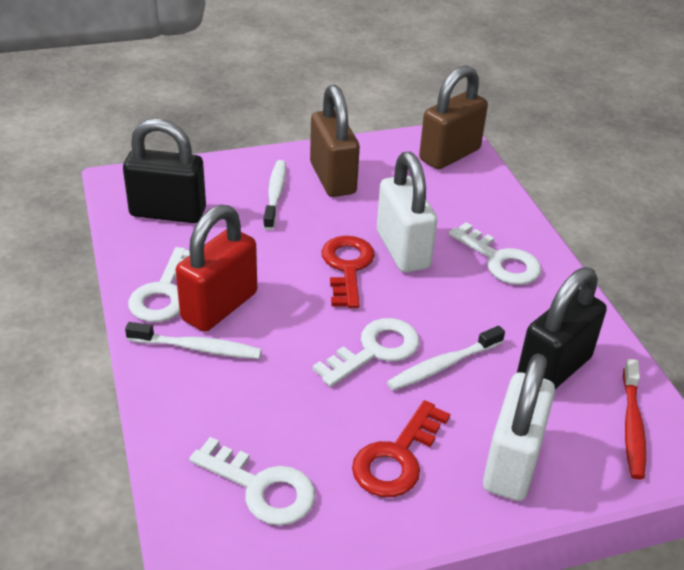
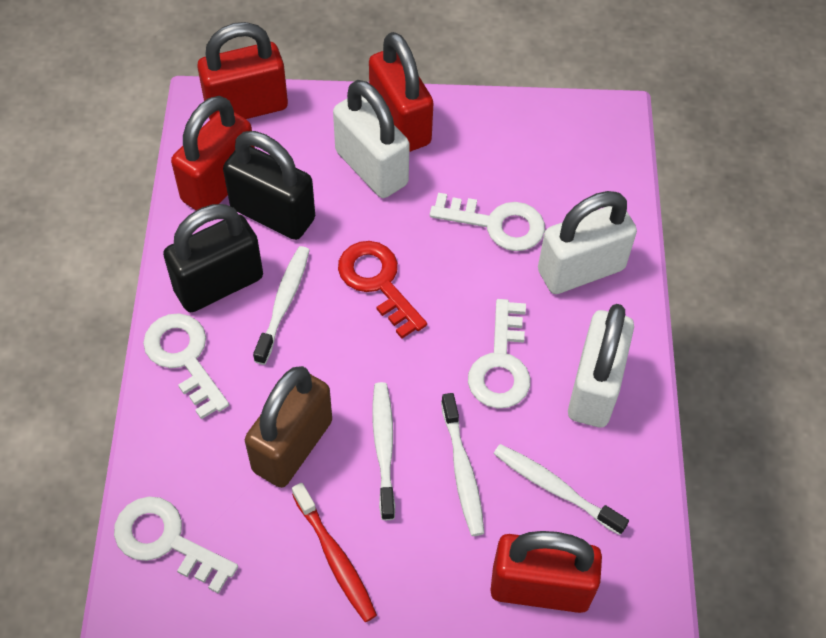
brown padlock: [310,85,360,197] [419,65,488,169] = 2 -> [245,366,332,488] = 1
red key: [321,236,375,308] [352,400,450,497] = 2 -> [338,241,427,339] = 1
red padlock: [176,205,257,332] = 1 -> [171,96,255,211] [197,22,288,119] [369,32,433,152] [490,531,602,613] = 4
white padlock: [377,152,437,272] [483,354,555,501] = 2 -> [333,80,410,198] [538,191,637,294] [568,304,634,427] = 3
white toothbrush: [125,322,262,359] [263,160,286,230] [387,326,505,391] = 3 -> [253,246,310,365] [373,382,395,520] [441,393,484,536] [494,444,629,535] = 4

